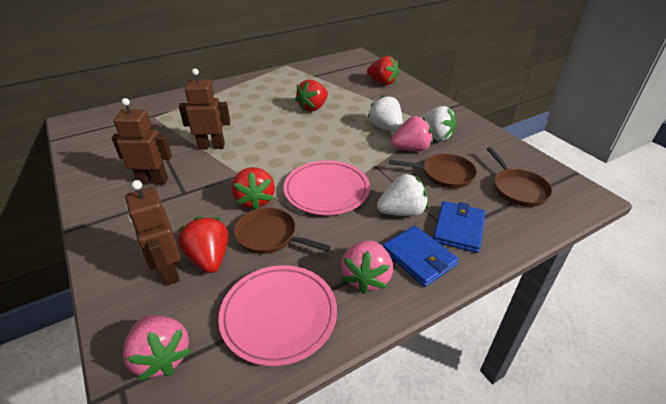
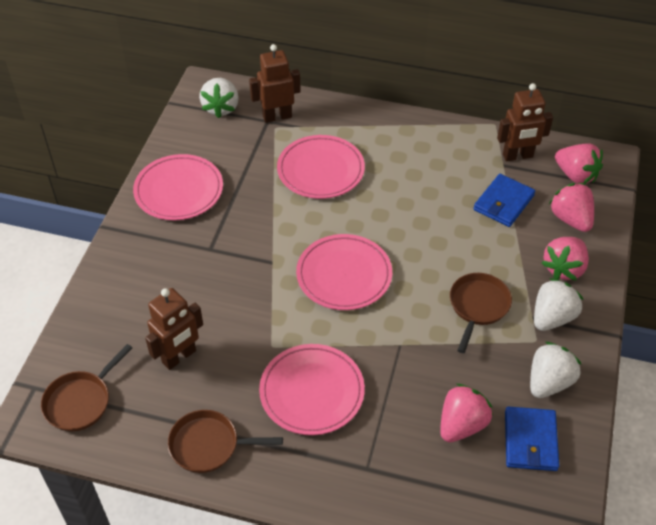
pink plate: [218,265,337,366] [283,161,370,215] = 2 -> [133,154,223,220] [259,344,365,435] [277,135,365,199] [296,234,392,310] = 4
pink strawberry: [123,315,191,381] [341,240,393,294] [390,116,433,151] = 3 -> [440,384,493,442] [542,237,589,281] [549,183,594,232] [555,143,603,184] = 4
red strawberry: [178,216,228,273] [232,167,275,210] [295,79,328,112] [367,56,399,85] = 4 -> none = 0

